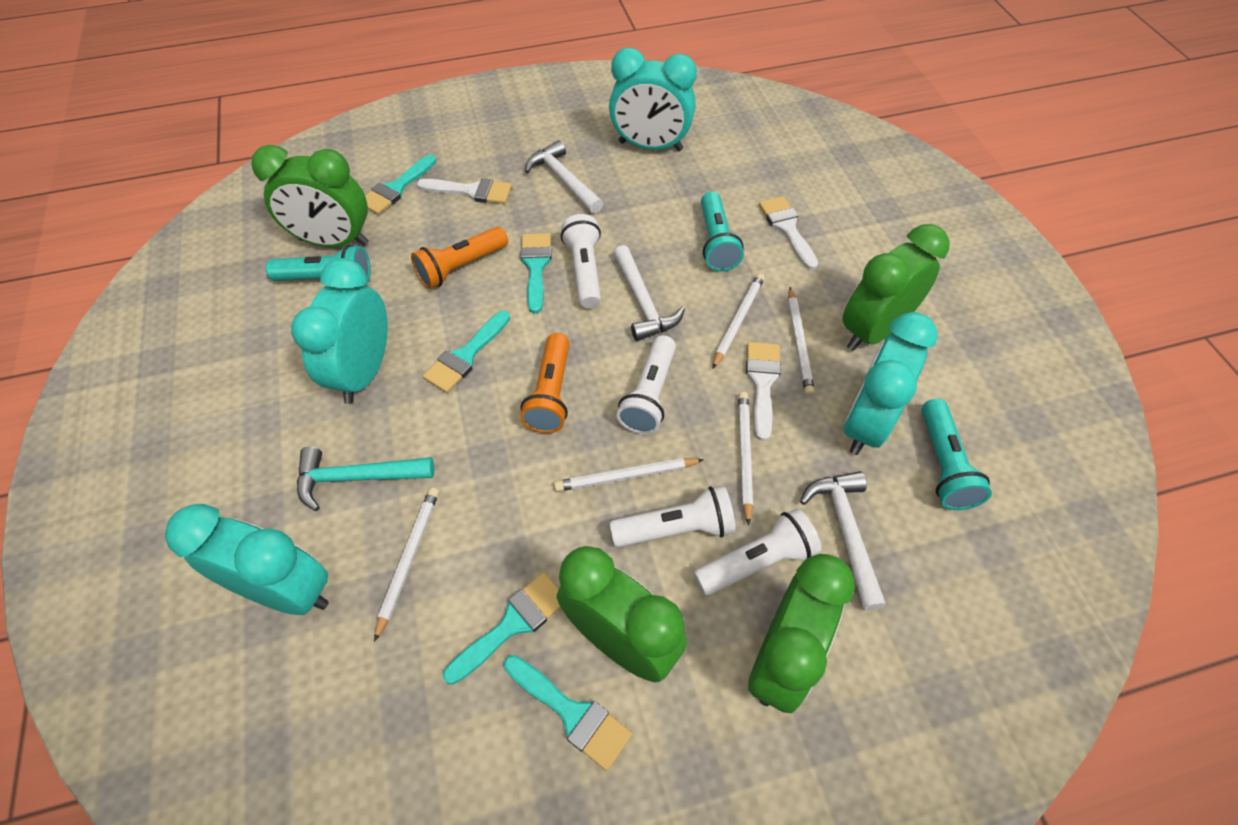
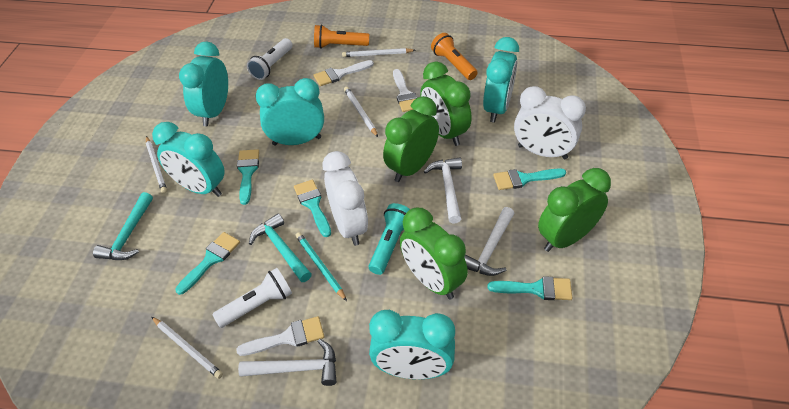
turquoise clock: [165,504,329,615] [291,258,388,404] [609,48,697,151] [844,312,938,455] = 4 -> [152,122,225,197] [179,42,228,126] [256,78,324,146] [369,310,455,379] [483,37,519,123] = 5
turquoise flashlight: [266,245,371,282] [701,191,744,271] [922,399,992,510] = 3 -> [369,203,410,275] = 1
turquoise hammer: [297,447,434,511] = 1 -> [93,192,153,260] [249,213,312,282] = 2
turquoise pencil: none = 0 -> [296,232,347,301] = 1
white clock: none = 0 -> [322,151,368,246] [514,86,586,159] = 2
white flashlight: [561,214,601,308] [610,486,736,547] [617,335,676,434] [693,508,821,596] = 4 -> [212,268,292,328] [247,38,293,80] = 2
white pencil: [374,488,439,642] [554,458,704,492] [713,273,765,369] [738,392,753,526] [788,287,815,396] = 5 -> [146,136,167,194] [152,317,223,379] [342,48,415,57] [344,87,378,137] = 4

